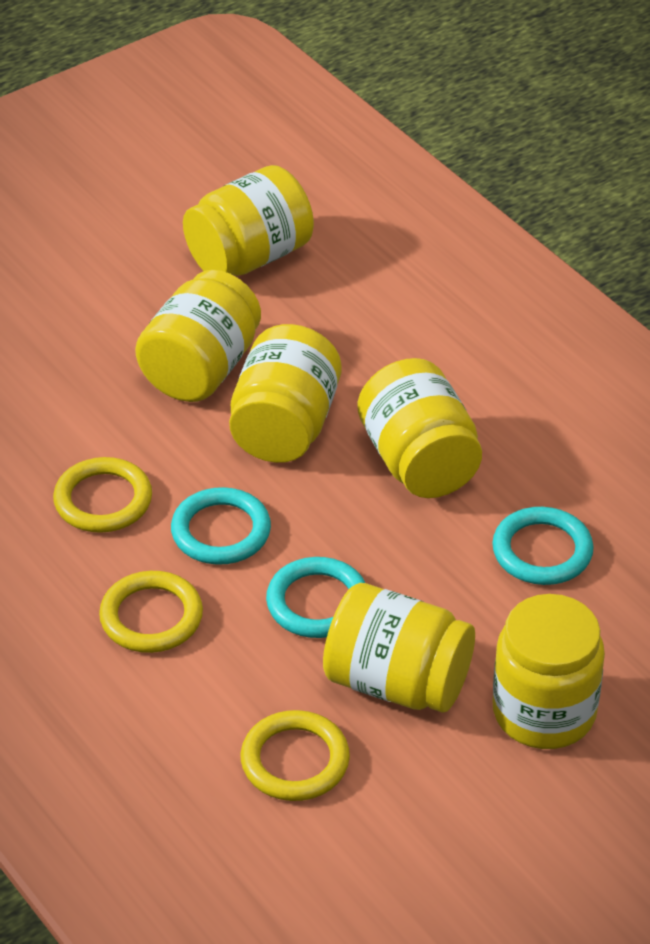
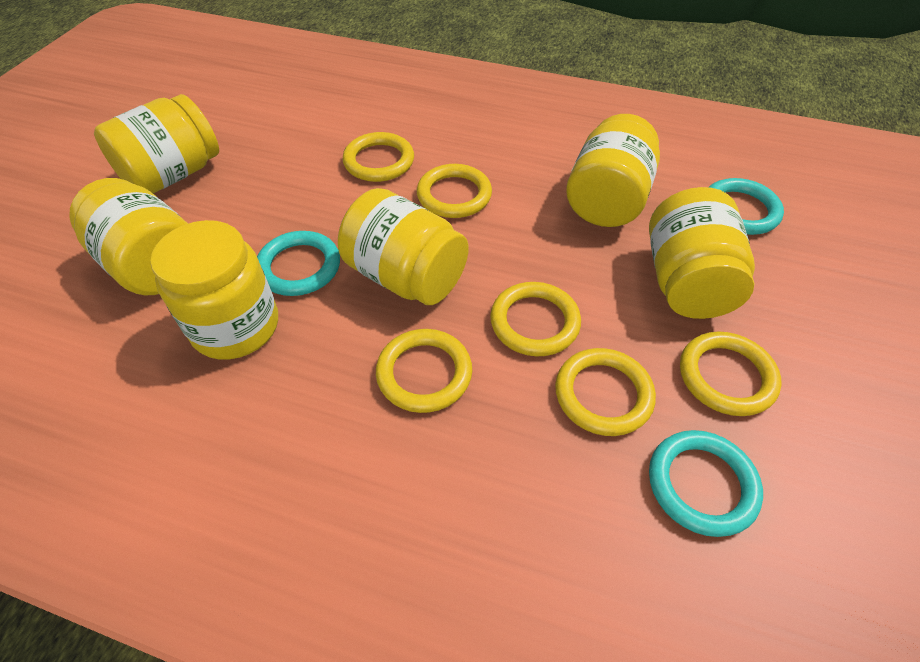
yellow ring: [53,457,152,533] [99,571,203,653] [241,710,350,801] = 3 -> [342,132,414,182] [376,329,472,413] [417,164,492,218] [490,282,581,356] [555,348,656,436] [680,331,782,416] = 6

